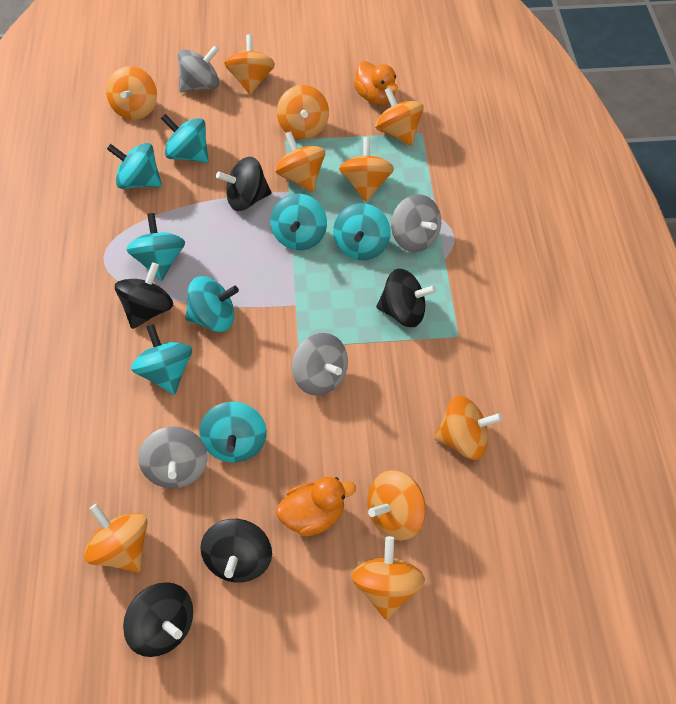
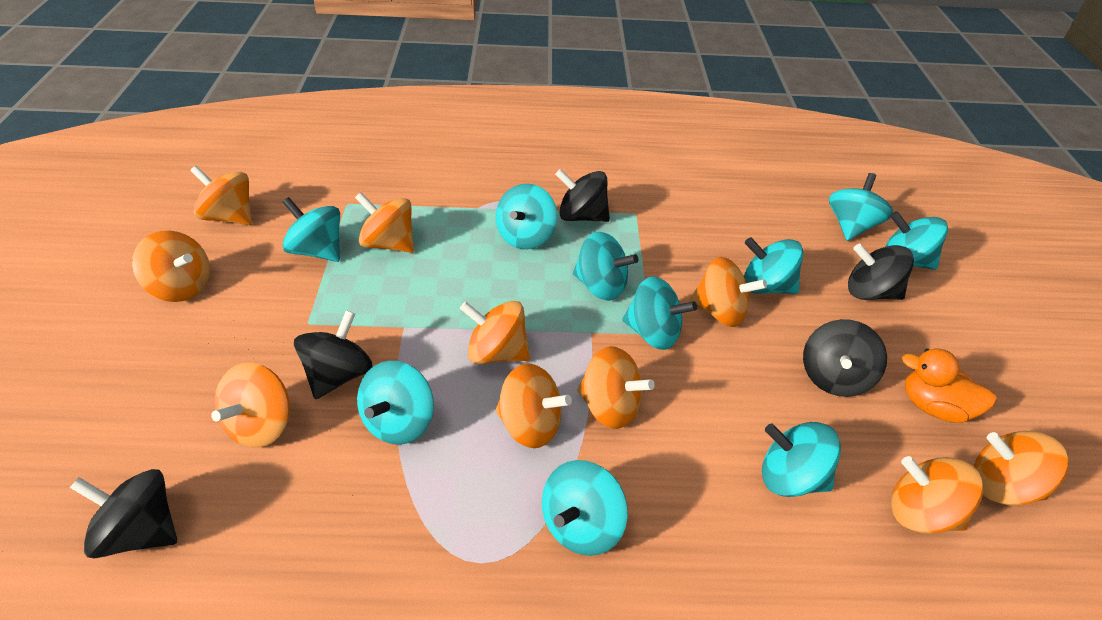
grey spinning top: [138,426,208,489] [178,45,219,92] [292,333,348,396] [391,194,441,252] = 4 -> none = 0
orange duck: [276,477,356,536] [354,61,398,105] = 2 -> [902,349,997,423] = 1
turquoise spinning top: [107,143,162,189] [126,213,185,281] [131,324,192,395] [161,114,209,163] [185,276,239,332] [199,401,267,463] [270,194,327,250] [333,203,391,260] = 8 -> [282,197,340,262] [357,361,434,445] [496,184,557,250] [542,460,628,556] [573,232,639,301] [622,276,697,350] [744,237,803,294] [762,422,841,497] [829,173,893,241] [885,211,948,270] = 10

